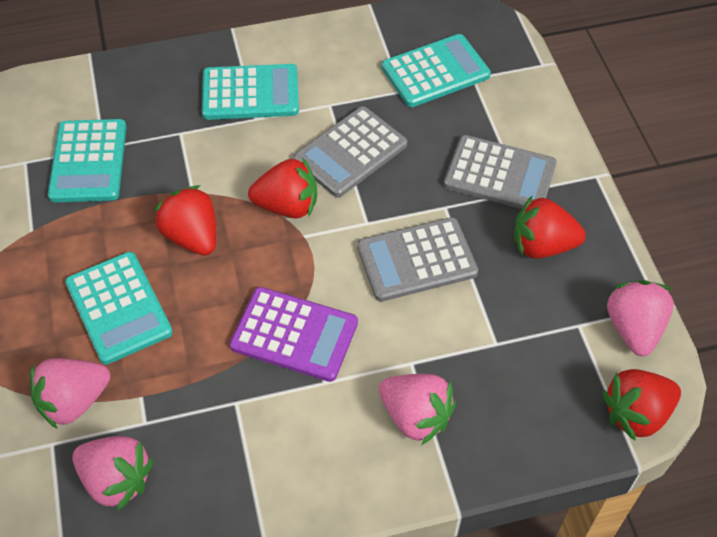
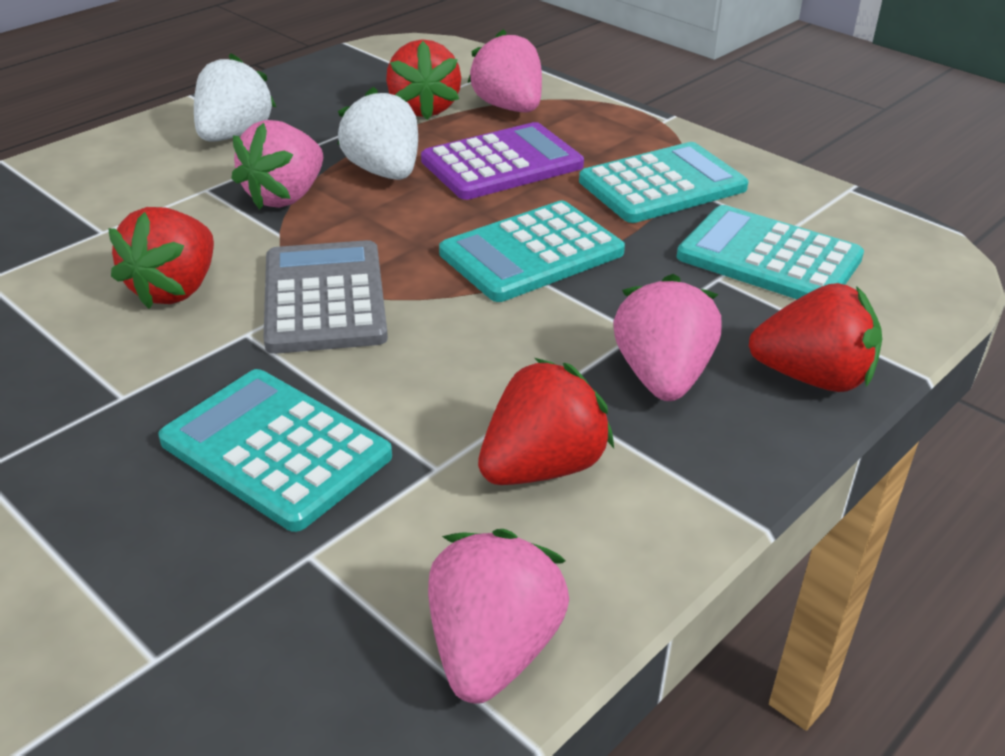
grey calculator: [294,106,407,197] [357,217,478,302] [444,135,557,209] = 3 -> [263,240,388,354] = 1
white strawberry: none = 0 -> [194,53,276,142] [337,87,418,180] = 2

